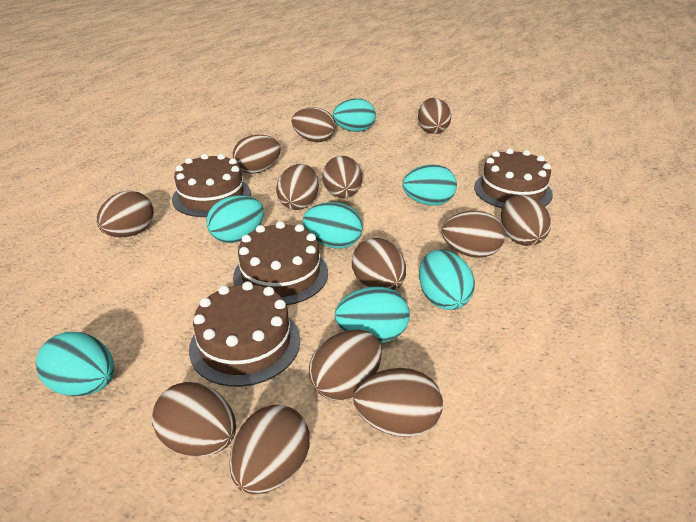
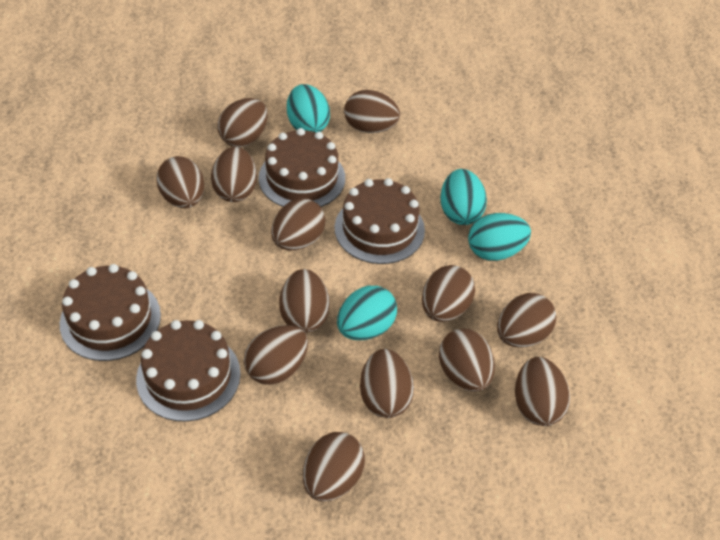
turquoise egg: [36,332,114,396] [206,195,264,243] [303,202,363,249] [333,98,376,132] [335,287,410,343] [402,164,457,206] [419,250,475,310] = 7 -> [287,84,330,132] [337,286,397,340] [440,169,487,225] [468,213,531,261] = 4

